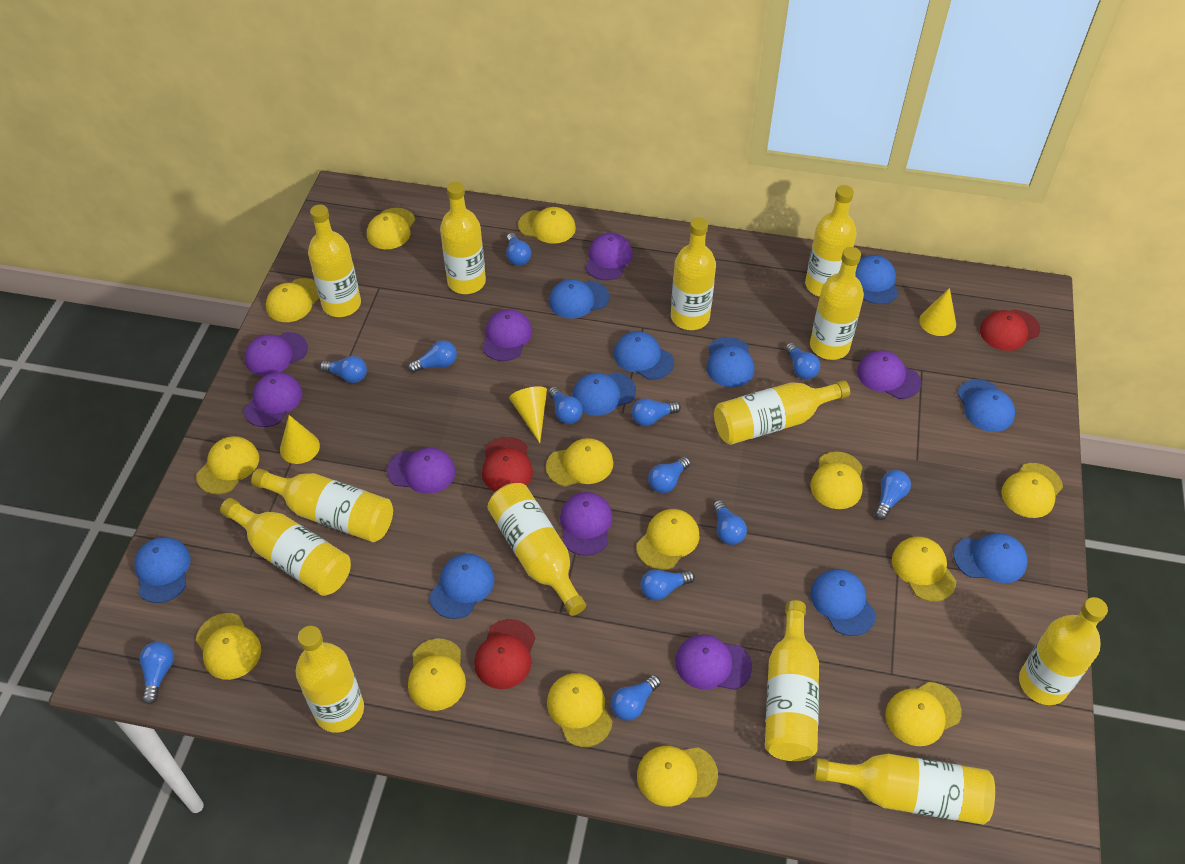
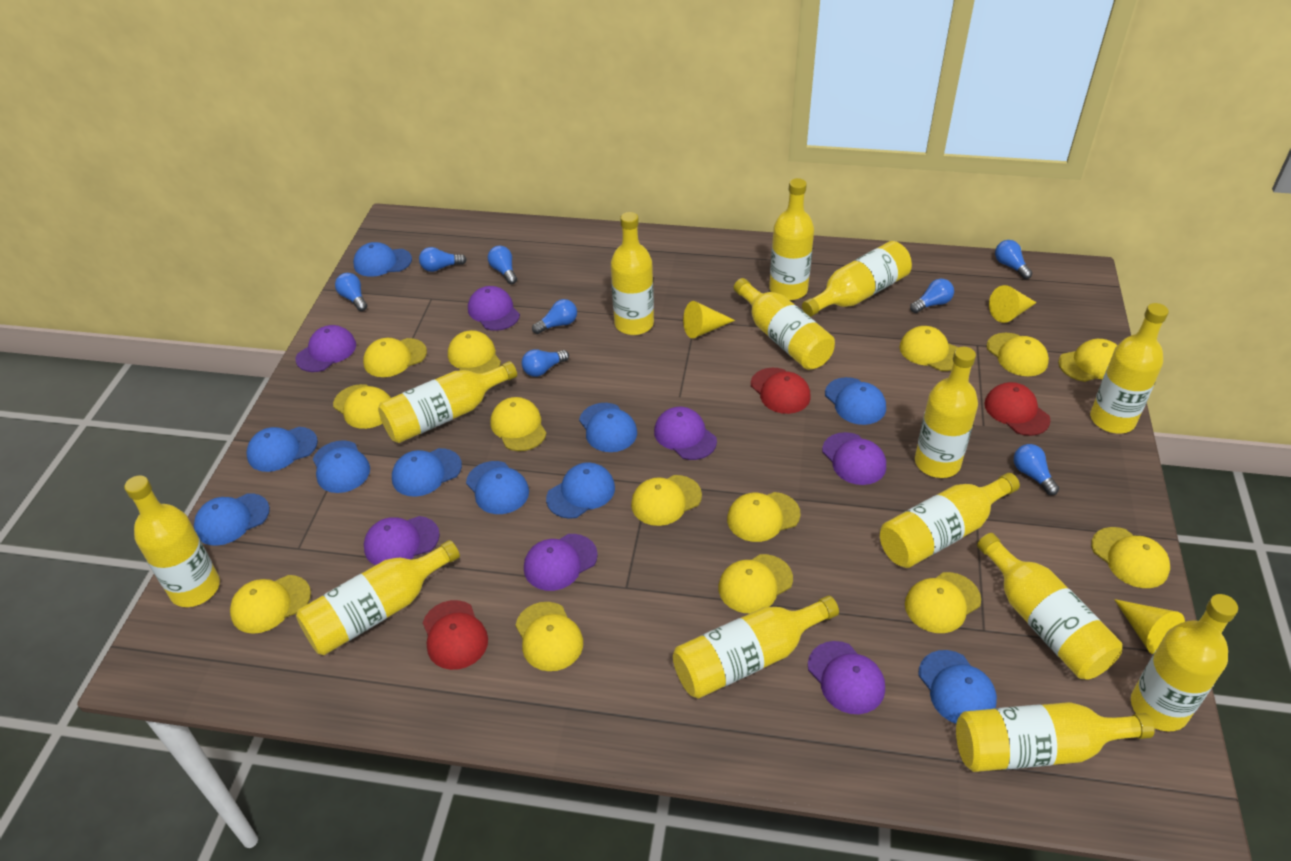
blue light bulb: [140,642,174,705] [320,356,367,383] [408,340,457,373] [506,233,531,266] [548,386,583,424] [611,675,661,721] [632,398,681,426] [641,569,695,601] [648,456,690,493] [713,500,747,545] [785,342,820,379] [875,470,911,520] = 12 -> [335,273,367,311] [419,247,467,272] [488,246,517,284] [522,349,569,377] [532,299,577,334] [910,279,954,313] [995,240,1032,279] [1014,444,1059,495] = 8
purple cap: [244,372,303,427] [245,332,308,376] [387,448,456,494] [482,309,532,361] [560,492,613,556] [585,233,633,280] [675,635,752,690] [857,350,921,399] = 8 -> [296,325,356,372] [364,516,440,565] [468,286,520,331] [524,534,598,591] [654,407,717,460] [808,641,885,714] [822,432,886,485] = 7
yellow bottle: [220,498,351,596] [251,468,393,542] [296,626,364,733] [308,205,361,317] [440,182,486,294] [487,483,586,616] [671,217,716,330] [714,380,850,445] [765,600,819,761] [805,185,856,297] [810,247,864,360] [814,754,995,825] [1019,597,1108,705] = 13 -> [124,475,220,607] [296,540,460,655] [378,361,517,443] [611,212,654,335] [673,596,839,699] [734,278,835,370] [769,178,814,300] [802,241,912,317] [880,473,1020,568] [915,347,978,478] [956,702,1155,772] [977,533,1123,680] [1090,303,1169,434] [1131,594,1238,732] = 14

